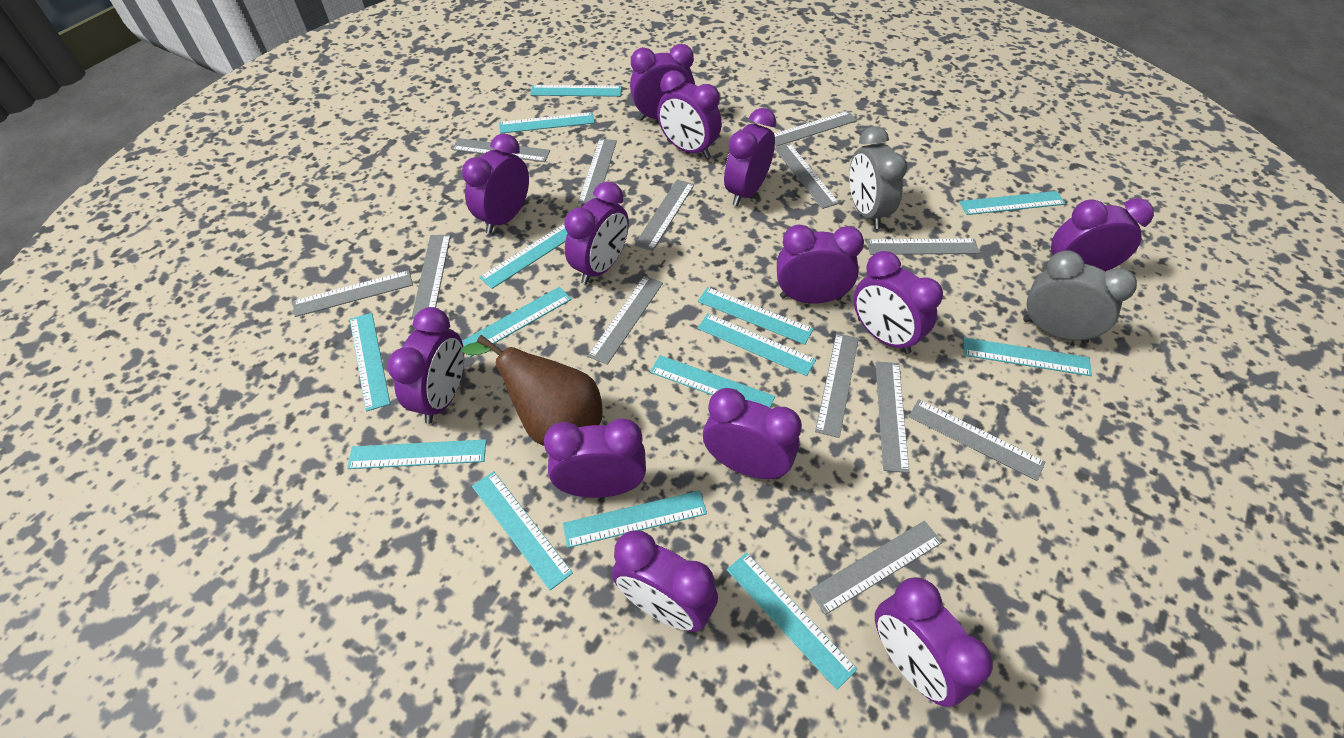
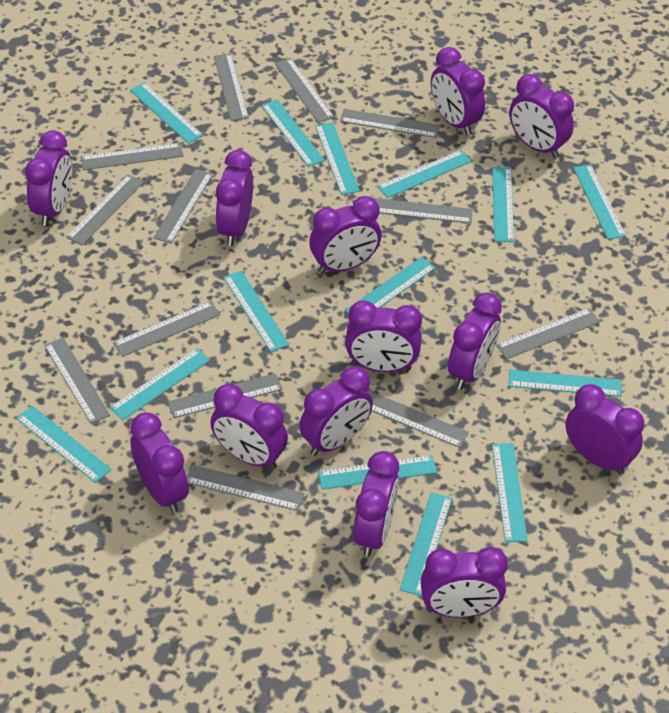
brown pear: [462,335,603,446] = 1 -> none = 0
grey clock: [849,126,907,229] [1023,250,1137,344] = 2 -> none = 0

